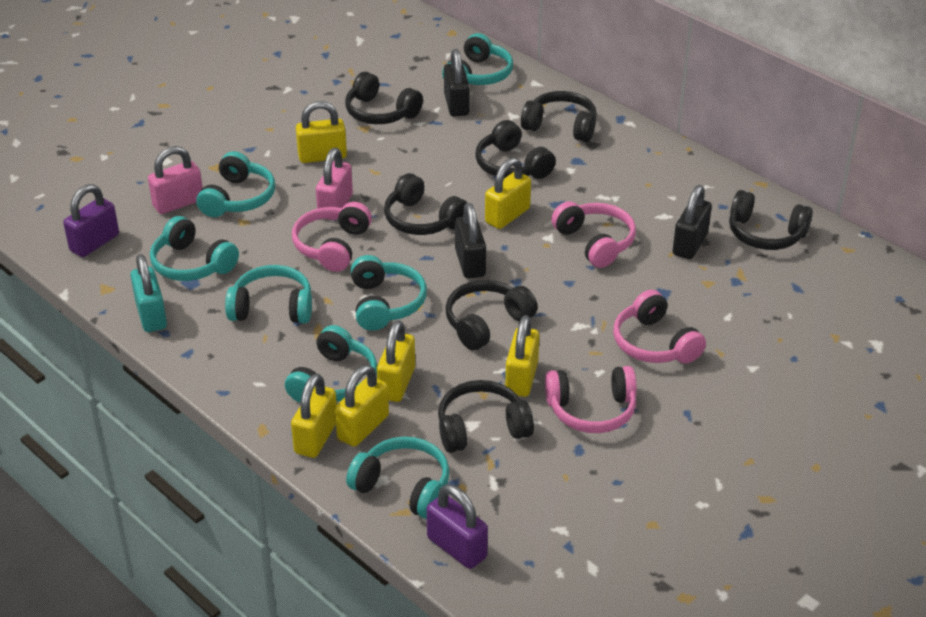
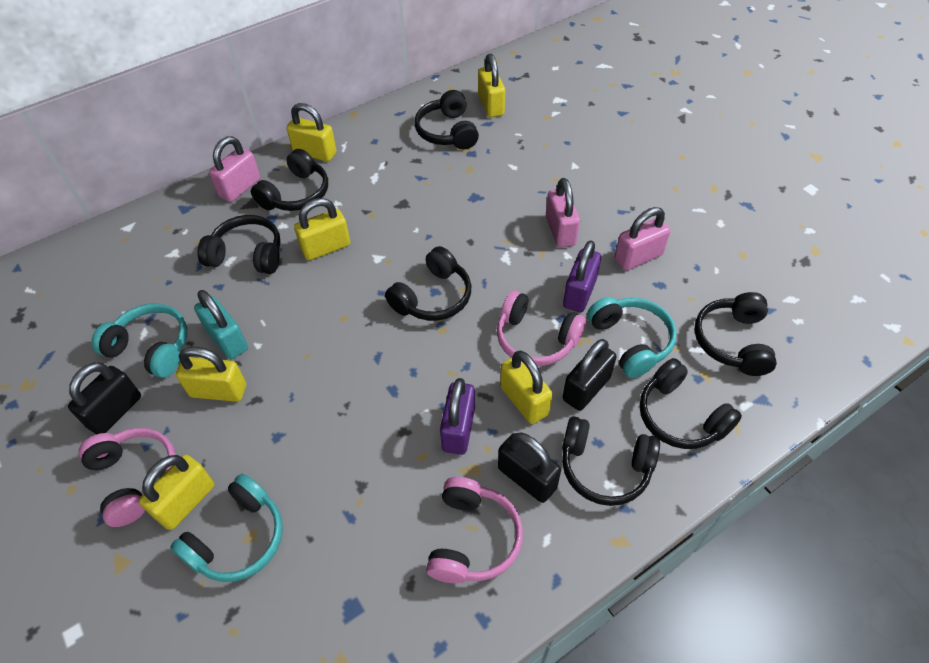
pink headphones: [292,202,372,272] [545,366,637,433] [551,201,636,268] [613,290,706,364] = 4 -> [78,428,176,527] [426,477,523,583] [497,290,586,366] = 3
pink padlock: [148,146,203,214] [316,148,353,220] = 2 -> [209,136,260,202] [546,178,580,248] [615,207,671,270] = 3
turquoise headphones: [150,216,239,281] [196,151,275,217] [225,265,312,323] [285,325,378,403] [346,437,450,519] [351,255,427,331] [442,33,513,85] = 7 -> [91,303,187,378] [170,474,283,582] [587,297,677,378] = 3

